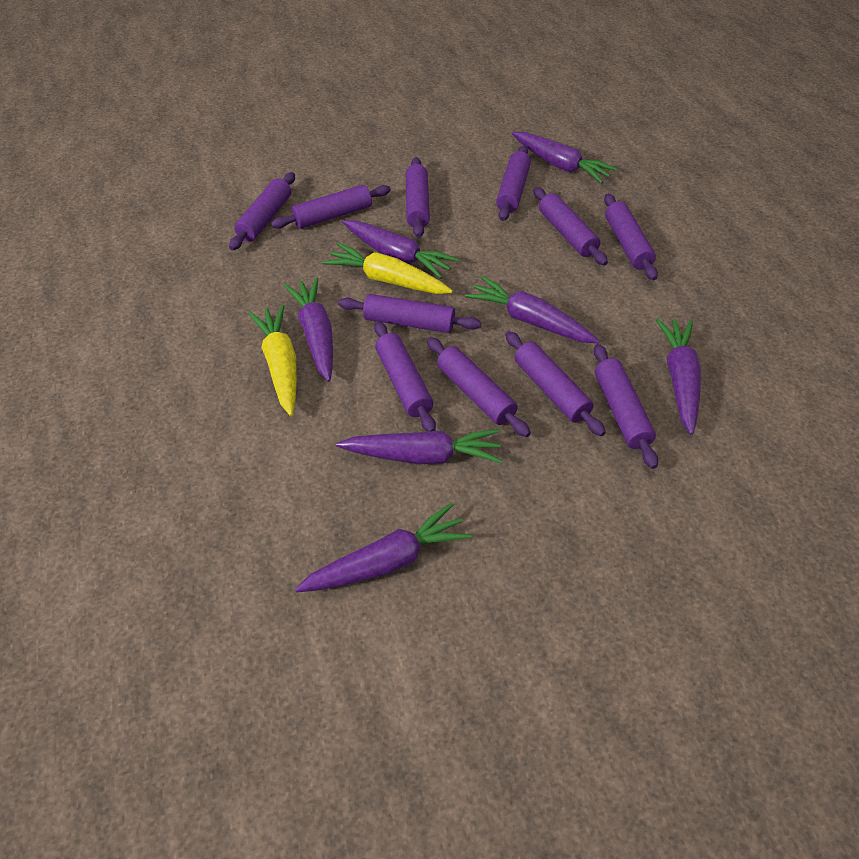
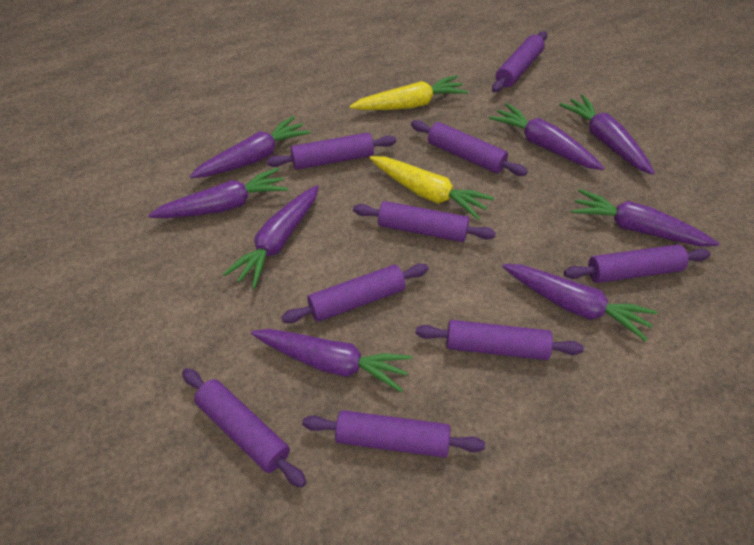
purple carrot: [284,277,333,382] [295,503,472,592] [336,429,502,464] [342,220,459,279] [465,276,600,343] [512,132,617,184] [656,318,701,435] = 7 -> [148,168,288,218] [190,116,311,178] [223,185,319,289] [251,329,412,392] [489,103,604,170] [502,264,657,342] [559,95,655,175] [571,189,719,246] = 8
purple rolling pin: [229,172,295,250] [271,185,391,229] [338,294,481,333] [374,321,436,432] [406,157,430,238] [427,337,531,437] [496,145,531,221] [505,331,606,436] [533,187,608,265] [594,344,658,469] [604,194,658,280] = 11 -> [182,368,307,488] [267,133,397,170] [281,264,428,323] [302,410,485,458] [353,201,496,242] [411,120,528,176] [416,320,584,360] [492,31,547,92] [564,244,711,283] = 9

